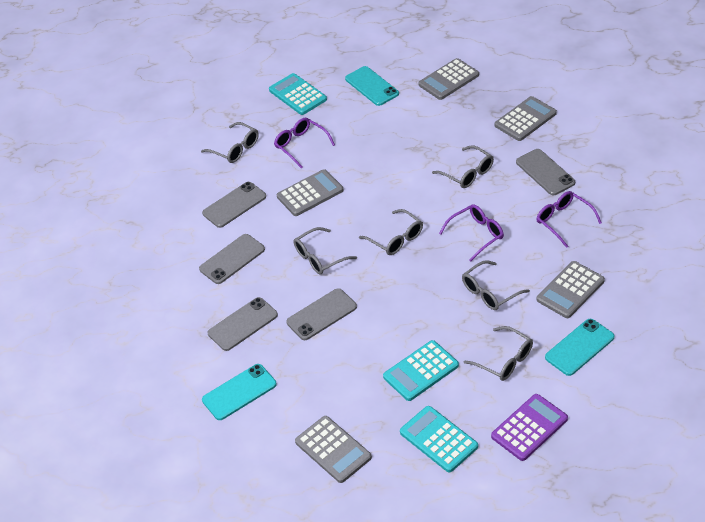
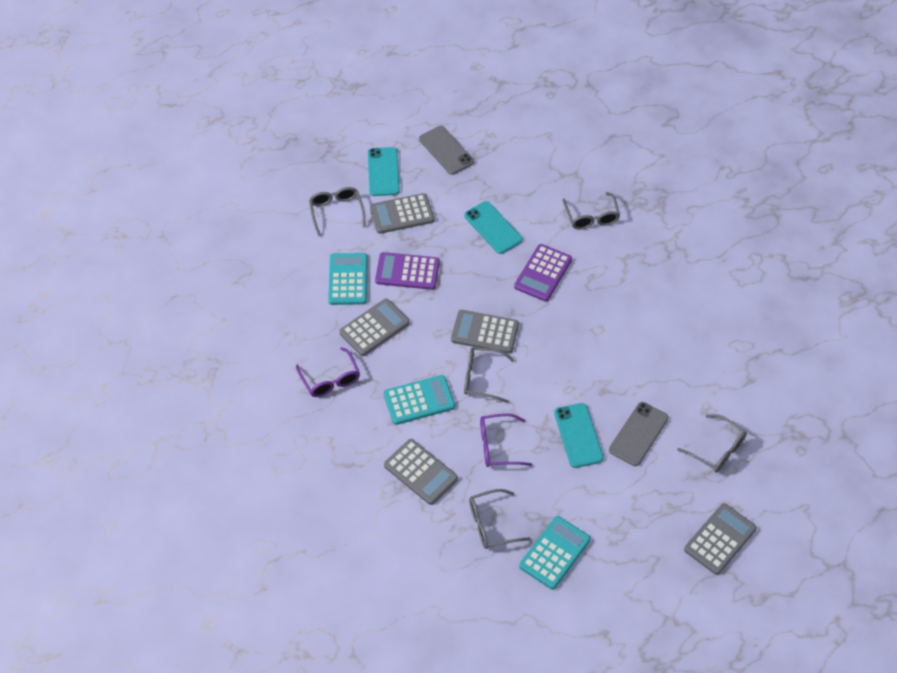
grey glasses: [201,122,259,163] [294,227,357,275] [359,209,423,255] [432,145,494,188] [462,260,530,310] [464,326,533,381] = 6 -> [309,187,366,236] [464,347,514,403] [469,489,530,549] [562,192,620,230] [677,414,747,473] = 5
grey phone: [199,234,265,284] [202,182,266,228] [208,297,278,351] [286,288,357,340] [516,149,575,195] = 5 -> [419,126,474,175] [609,402,669,466] = 2
purple calculator: [491,394,568,461] = 1 -> [375,252,440,290] [514,244,572,302] = 2
purple glasses: [274,118,335,168] [439,204,504,261] [536,191,602,248] = 3 -> [296,347,360,397] [480,413,532,467] = 2

